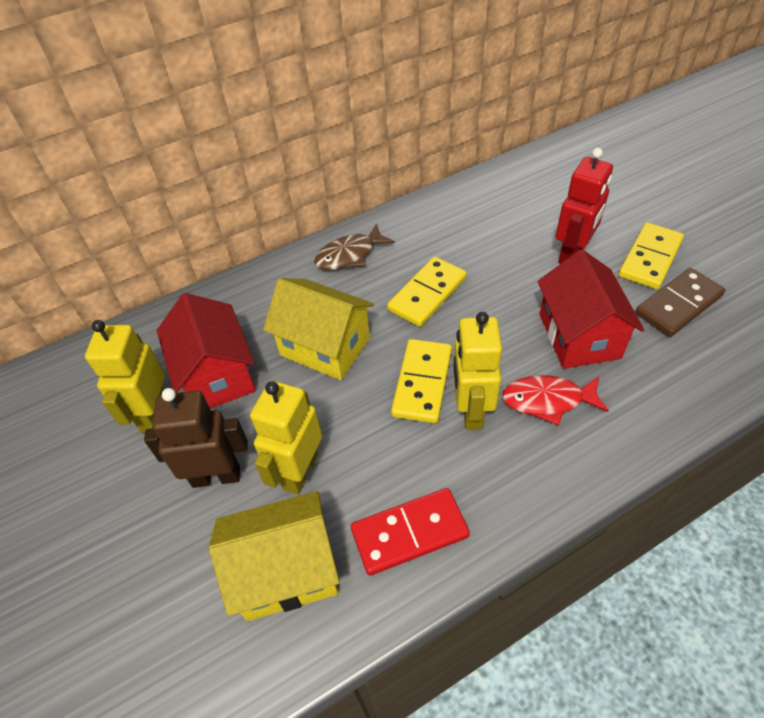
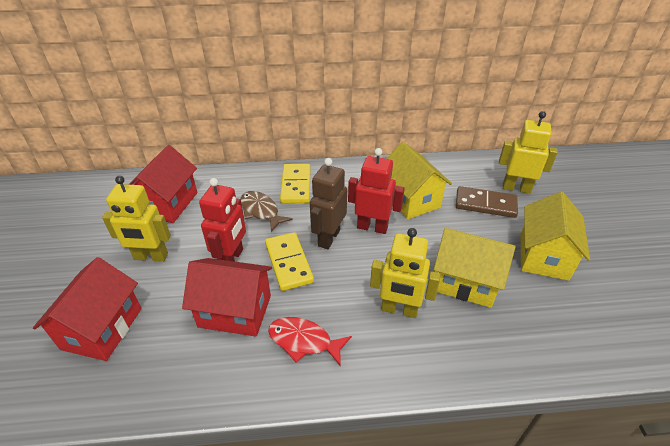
red domino: [351,488,470,576] = 1 -> none = 0
red house: [157,293,256,409] [537,249,644,369] = 2 -> [33,257,142,361] [128,145,197,223] [182,258,272,337] = 3
red robot: [555,148,613,264] = 1 -> [199,178,246,262] [348,148,405,234] = 2
yellow domino: [387,257,467,327] [391,339,452,424] [619,222,684,289] = 3 -> [265,232,314,291] [280,164,311,203] = 2
yellow house: [209,491,339,621] [263,278,374,380] = 2 -> [387,142,452,219] [433,228,515,308] [521,192,590,281] = 3

